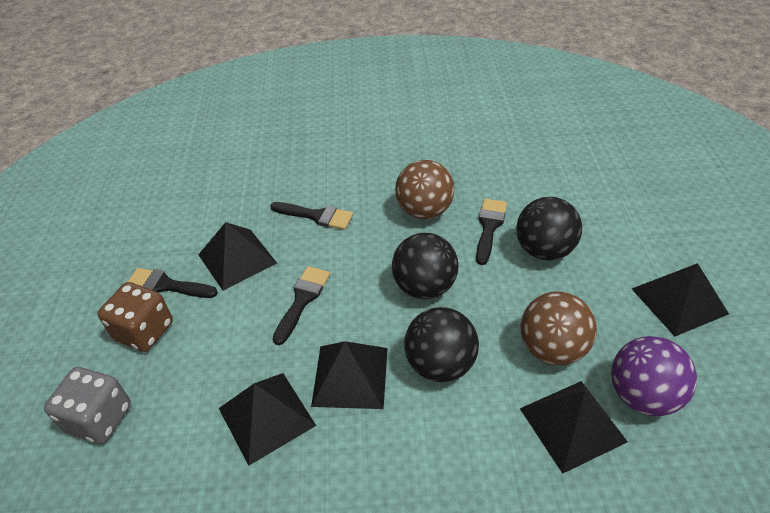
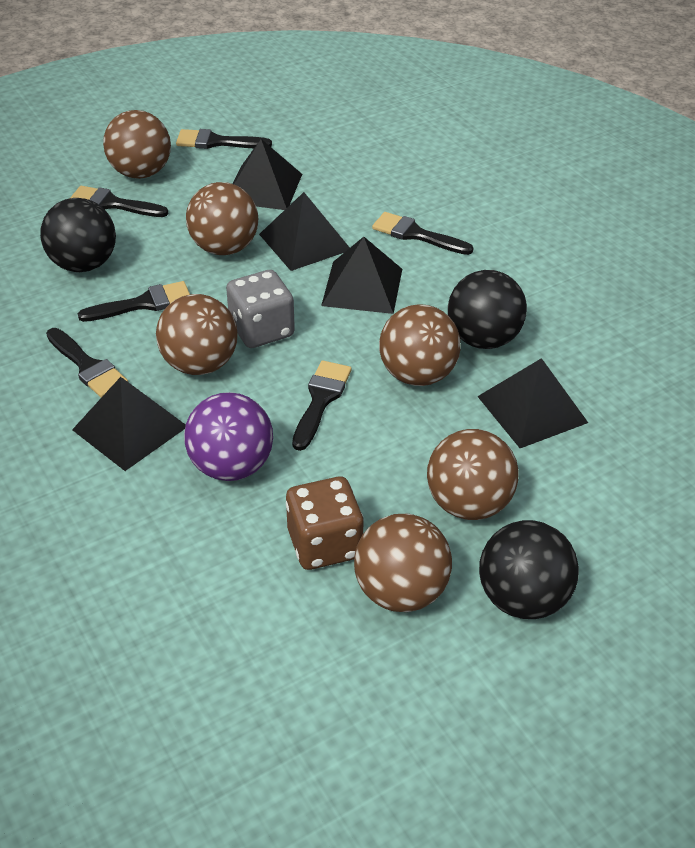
black brush: [128,268,218,298] [270,202,353,230] [273,266,330,345] [476,199,507,265] = 4 -> [46,328,128,398] [70,186,169,217] [78,281,190,322] [176,129,272,149] [292,360,352,451] [372,212,474,255] = 6
brown ball: [395,160,455,219] [521,291,597,365] = 2 -> [103,110,171,179] [156,294,238,375] [186,182,258,255] [354,514,452,612] [379,304,461,386] [427,429,519,520] = 6

